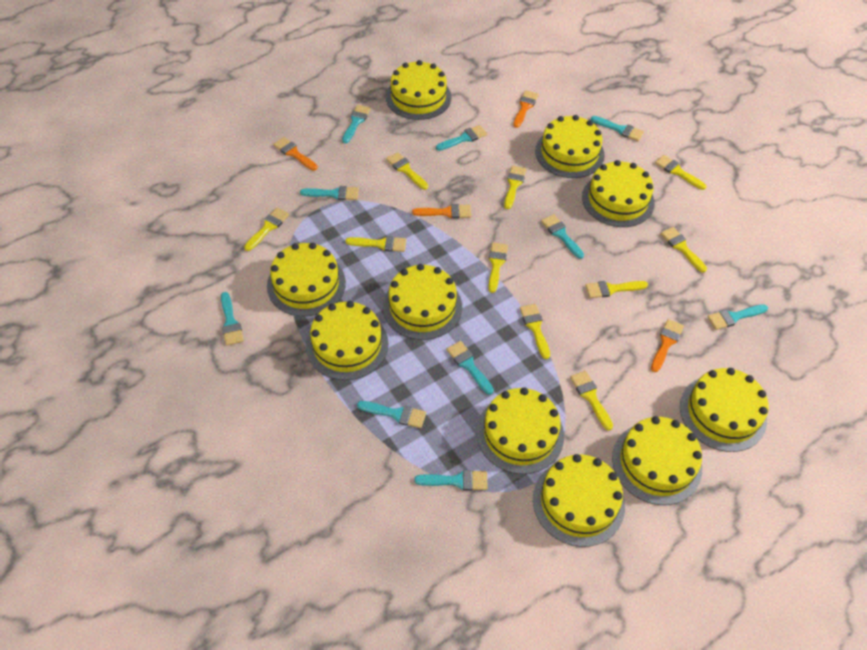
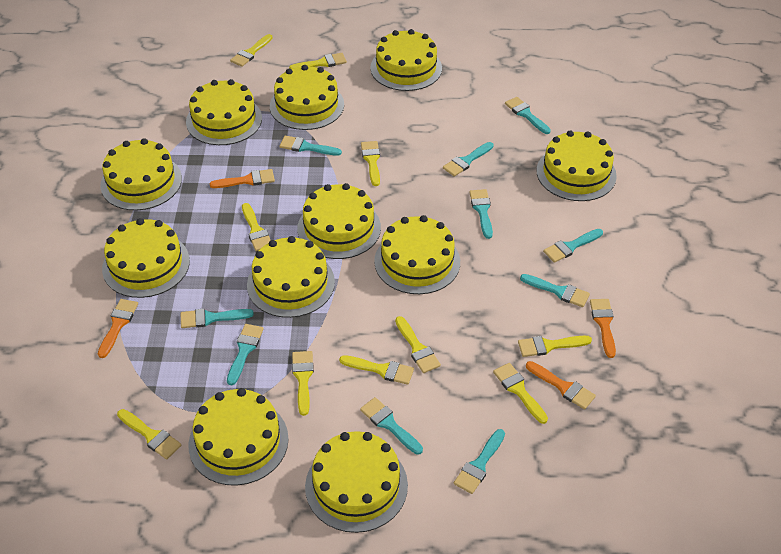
yellow cake: [267,243,346,316] [306,301,388,380] [383,264,462,340] [386,60,452,120] [476,387,564,474] [533,454,625,547] [535,115,605,178] [582,160,655,227] [612,416,702,505] [680,368,769,452] = 10 -> [100,138,182,211] [102,218,190,298] [186,79,262,145] [188,388,289,486] [247,236,335,318] [270,65,344,130] [297,183,381,259] [305,431,408,533] [370,29,442,91] [374,215,460,294] [536,130,617,201] = 11

